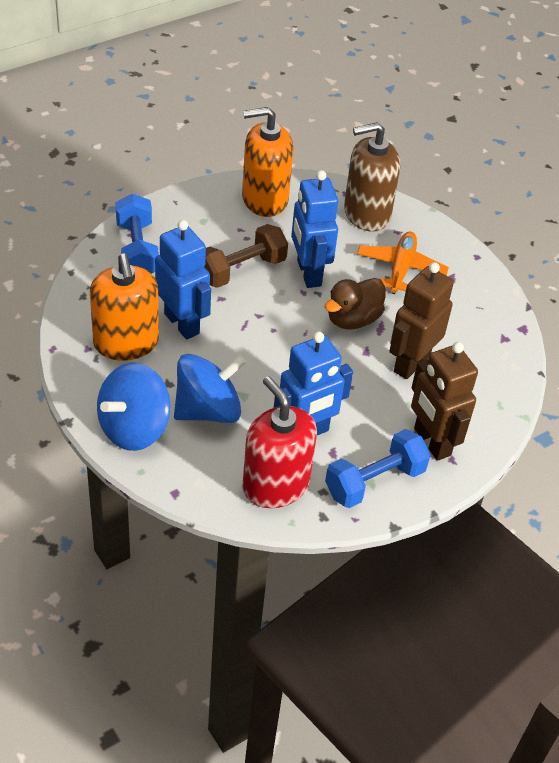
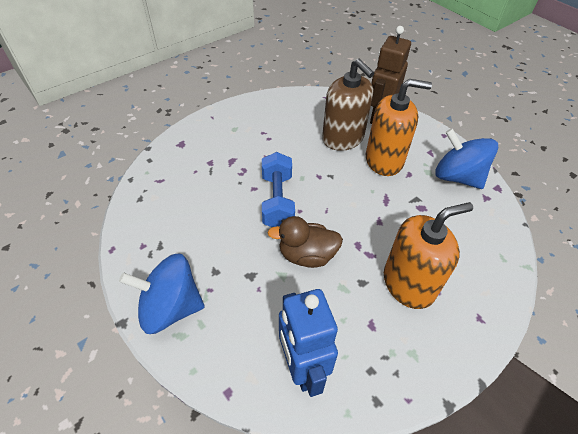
blue dumbbell: [115,194,159,274] [325,429,430,508] = 2 -> [262,152,295,227] = 1
blue robot: [155,220,211,340] [274,331,353,435] [291,170,338,288] = 3 -> [279,289,338,397] = 1
brown dumbbell: [204,224,288,288] = 1 -> none = 0
brown robot: [389,262,454,379] [411,342,478,461] = 2 -> [370,26,411,124] = 1
orange plane: [357,232,449,294] = 1 -> none = 0
red soap dispenser: [242,376,317,508] = 1 -> none = 0

